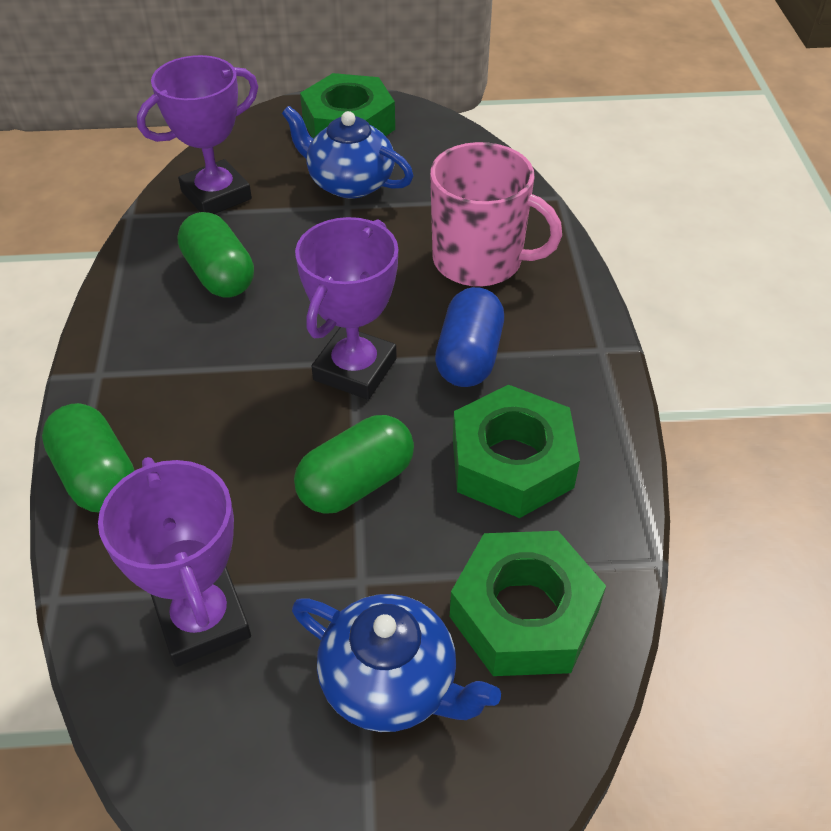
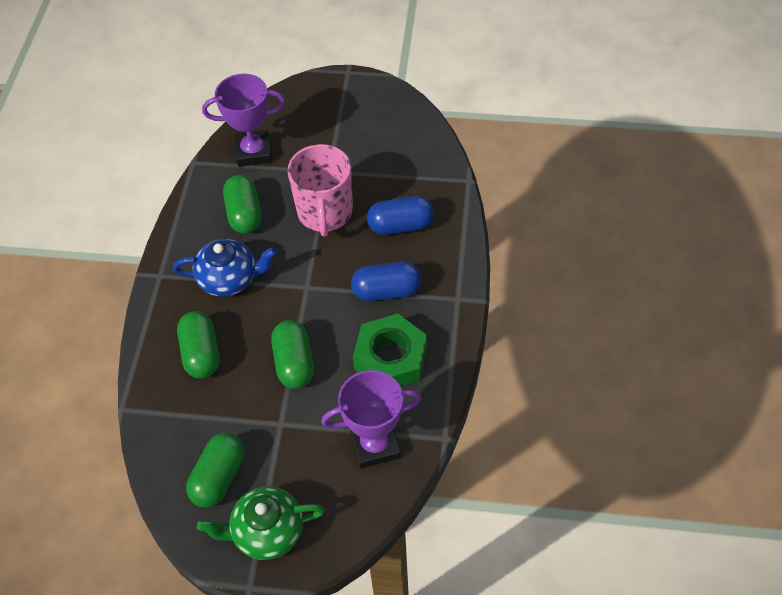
blue capsule: [435,287,504,387] = 1 -> [351,262,422,301] [367,196,434,235] = 2
blue teapot: [282,106,414,199] [292,594,501,732] = 2 -> [173,239,277,297] = 1
green capsule: [42,403,135,512] [177,212,254,298] [294,415,414,514] = 3 -> [177,311,219,379] [186,433,245,508] [223,175,262,234] [271,320,314,389] = 4
green nut: [300,73,395,139] [450,531,606,676] [453,385,580,518] = 3 -> [353,314,427,387] = 1
green teapot: none = 0 -> [197,486,325,560] = 1
purple trophy: [98,457,251,667] [137,55,258,214] [295,217,398,400] = 3 -> [202,74,286,167] [321,370,422,468] = 2

